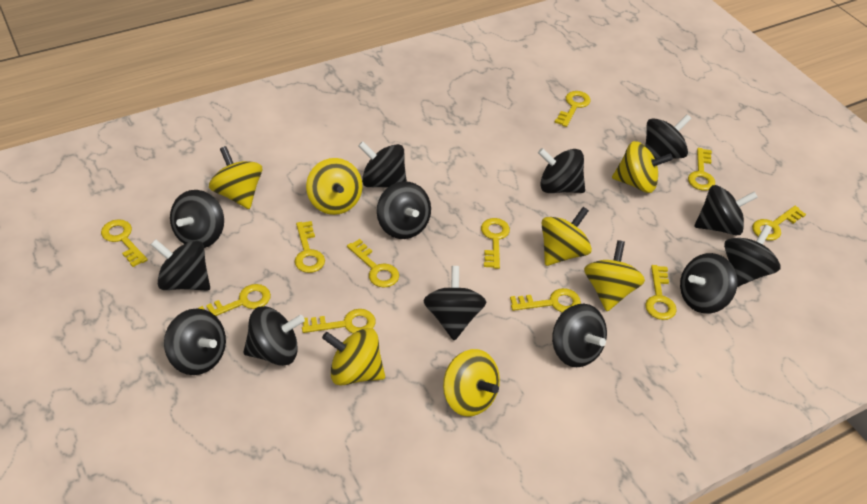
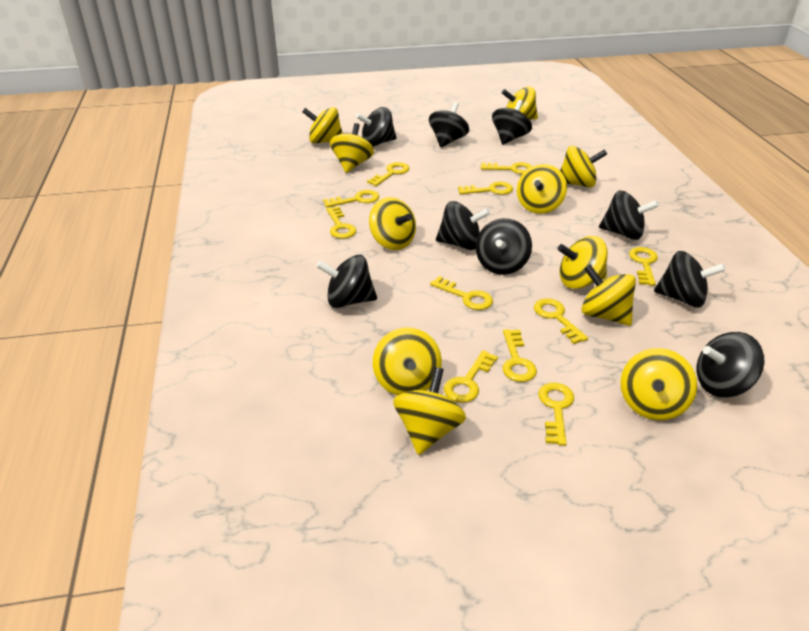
black spinning top: [151,239,210,291] [164,308,226,375] [170,190,224,248] [243,306,305,366] [358,141,407,188] [377,181,431,239] [423,266,486,341] [538,148,585,193] [552,304,607,367] [645,114,692,159] [680,253,738,314] [694,185,758,236] [724,224,781,287] = 13 -> [316,255,377,308] [356,107,397,147] [429,102,469,148] [436,201,490,250] [476,218,532,275] [492,100,532,145] [599,191,659,240] [654,251,726,308] [697,332,765,397] = 9
yellow spinning top: [209,146,262,209] [306,158,363,215] [322,328,385,385] [443,349,500,417] [542,207,592,266] [584,240,645,311] [612,141,673,193] = 7 -> [302,107,343,143] [330,123,374,173] [369,197,416,250] [373,327,442,396] [393,367,466,455] [502,86,538,120] [517,164,567,214] [558,236,608,289] [560,146,607,188] [581,265,636,326] [620,348,697,420] = 11

